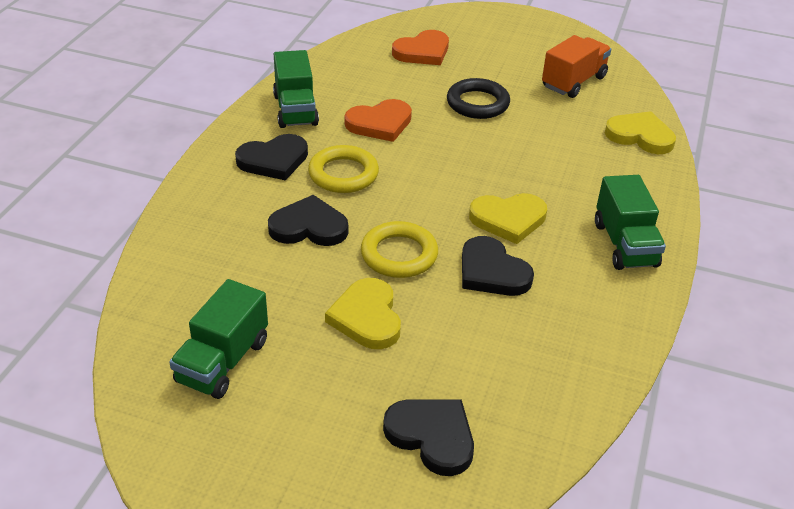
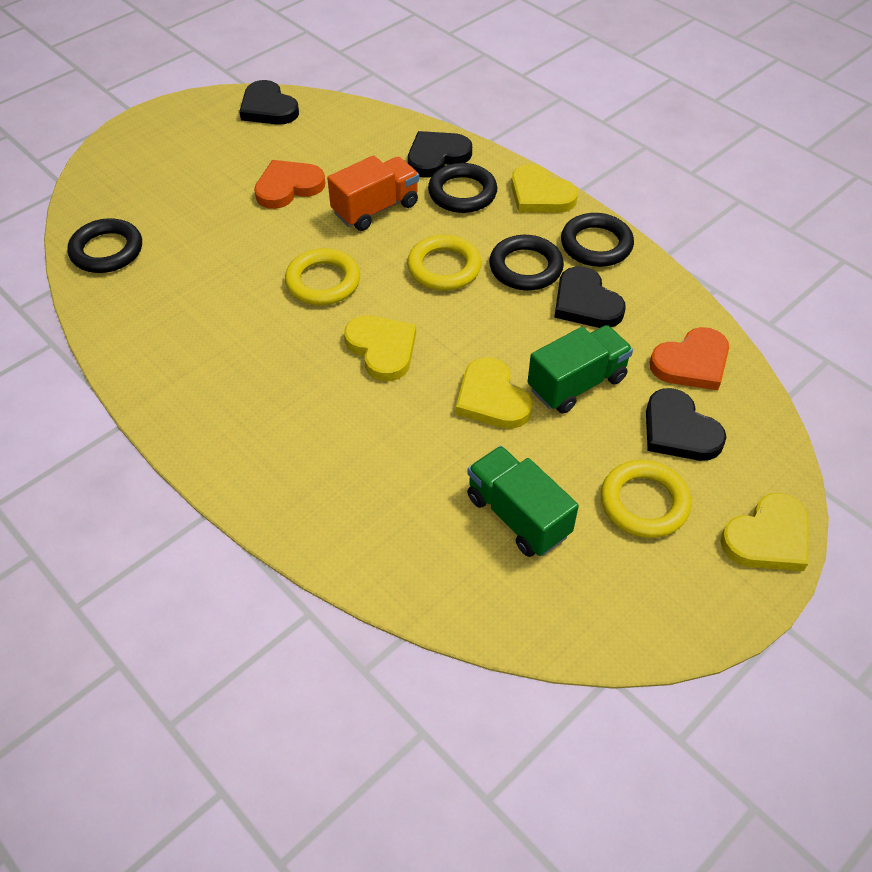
black ring: [447,78,510,119] = 1 -> [67,218,142,273] [428,163,497,213] [489,235,564,290] [561,213,634,267] = 4
green truck: [169,279,268,399] [273,50,319,128] [595,175,666,270] = 3 -> [467,446,579,557] [528,325,633,414] = 2
yellow heart: [325,278,401,349] [469,193,547,244] [605,111,676,154] = 3 -> [344,315,416,381] [456,357,533,429] [511,164,578,213] [720,493,808,571] = 4
yellow ring: [308,145,379,193] [361,221,438,278] = 2 -> [285,248,360,306] [407,235,482,291] [601,460,691,538] = 3

